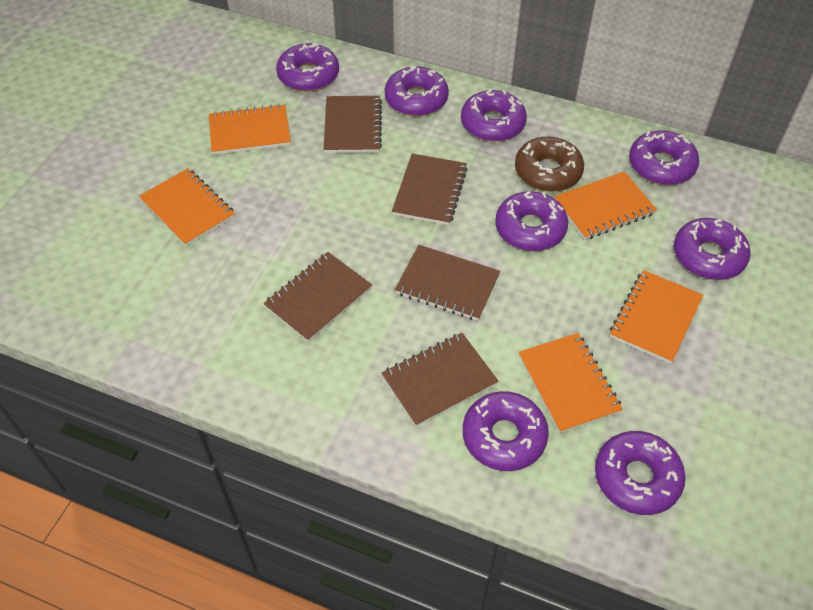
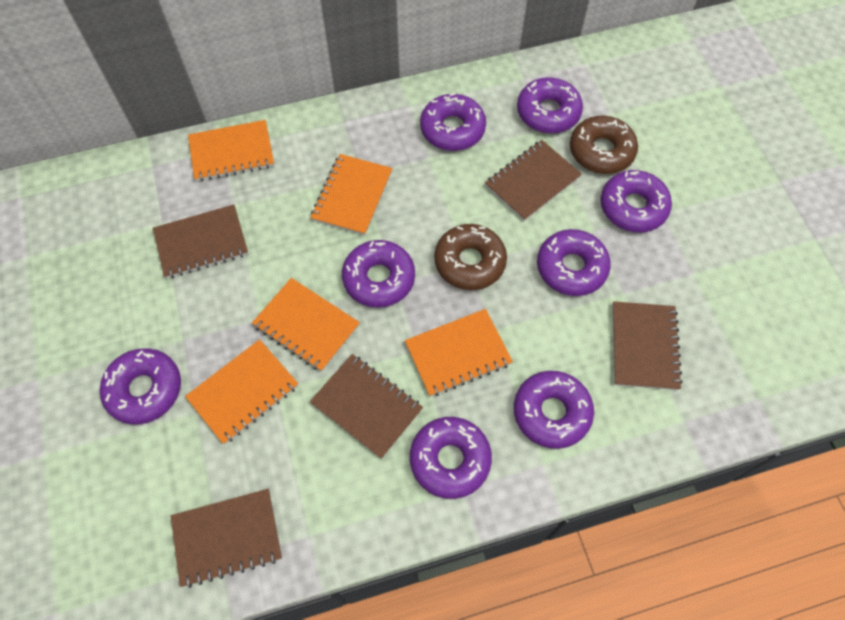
brown donut: [515,137,584,192] = 1 -> [434,224,507,290] [570,116,638,174] = 2

